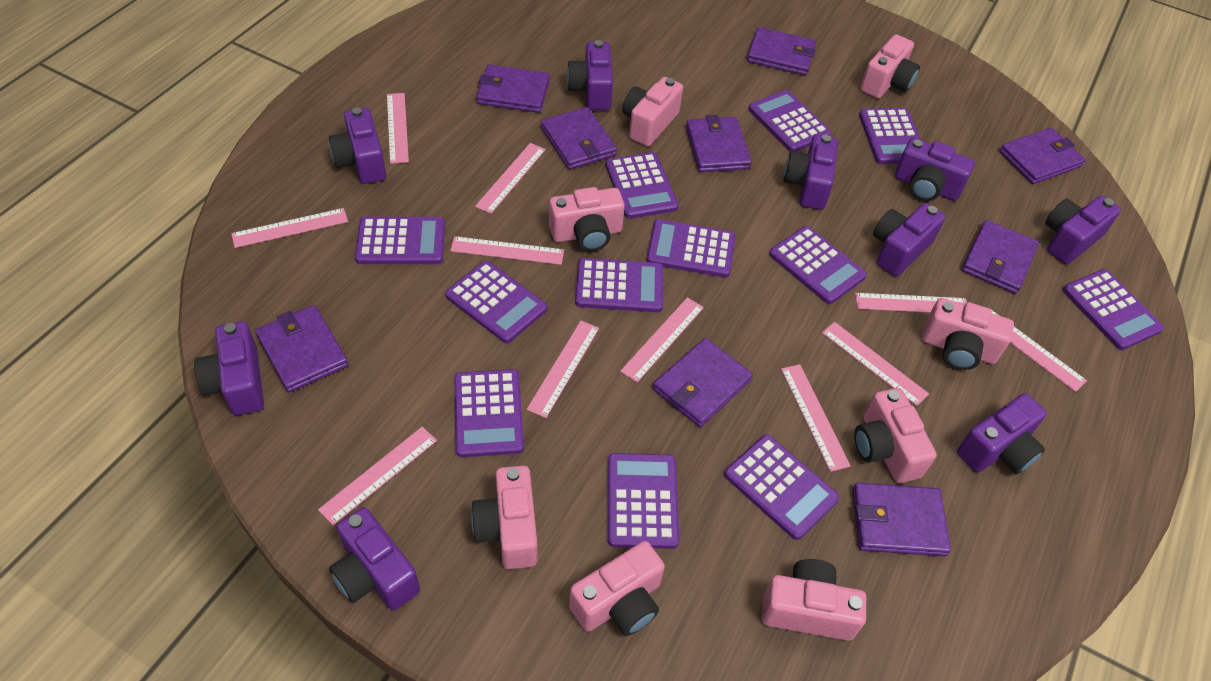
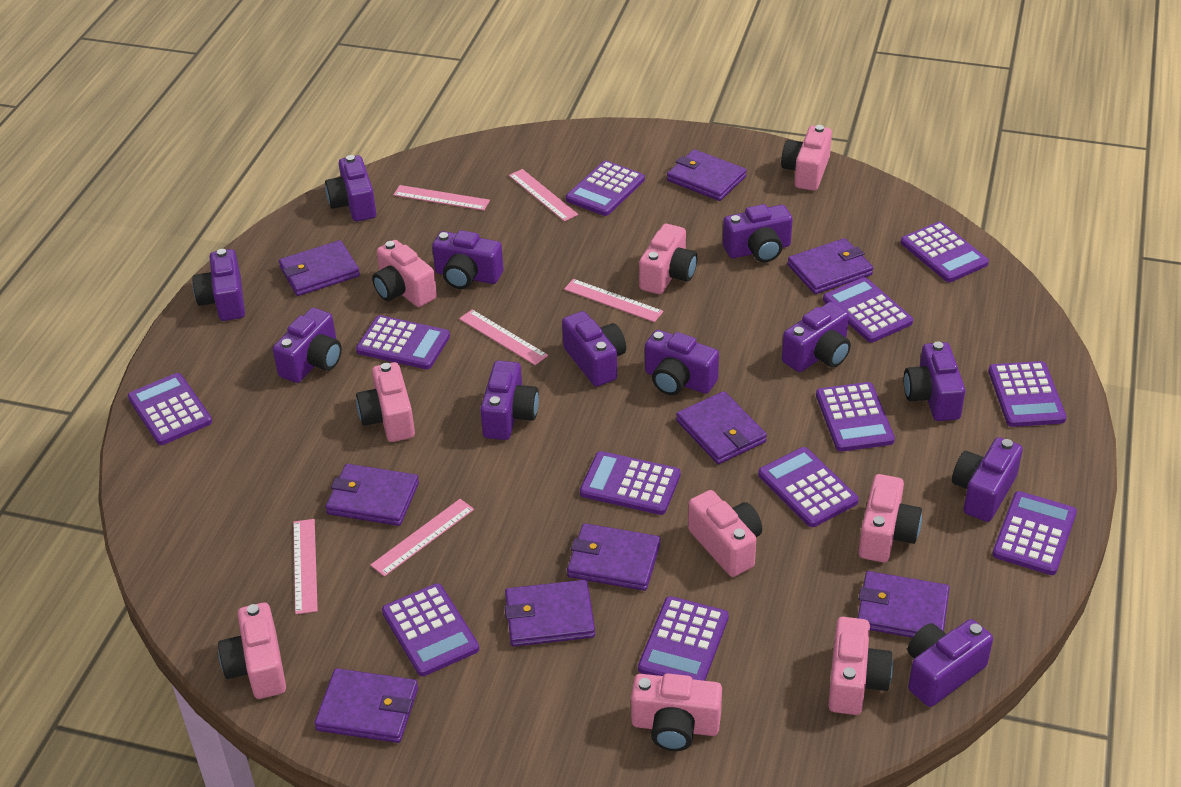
pink camera: [471,465,537,569] [549,187,625,251] [569,541,665,636] [623,77,683,146] [762,559,866,641] [854,388,937,483] [860,34,920,99] [922,298,1014,370] = 8 -> [218,602,286,699] [356,362,415,442] [372,240,437,307] [631,673,722,751] [639,224,697,294] [688,490,762,577] [781,125,832,191] [828,617,893,715] [859,474,922,563] = 9
pink ruler: [231,208,348,248] [318,427,437,525] [387,93,409,164] [450,236,564,265] [475,143,546,214] [527,321,599,418] [620,297,704,383] [781,364,851,472] [822,322,929,406] [855,293,967,313] [989,308,1087,392] = 11 -> [293,519,318,614] [370,499,474,577] [394,185,490,210] [459,309,548,365] [509,169,578,222] [564,279,664,322] = 6
purple camera: [194,321,264,415] [329,108,386,184] [329,507,420,611] [567,40,613,110] [784,135,838,210] [873,203,945,276] [895,138,975,201] [957,393,1047,474] [1045,195,1121,264] = 9 -> [192,249,245,321] [273,308,342,383] [325,155,376,222] [432,230,504,289] [480,361,539,440] [562,311,626,387] [645,330,719,395] [723,204,793,262] [782,302,851,372] [904,341,965,421] [908,619,993,707] [952,437,1023,522] = 12

